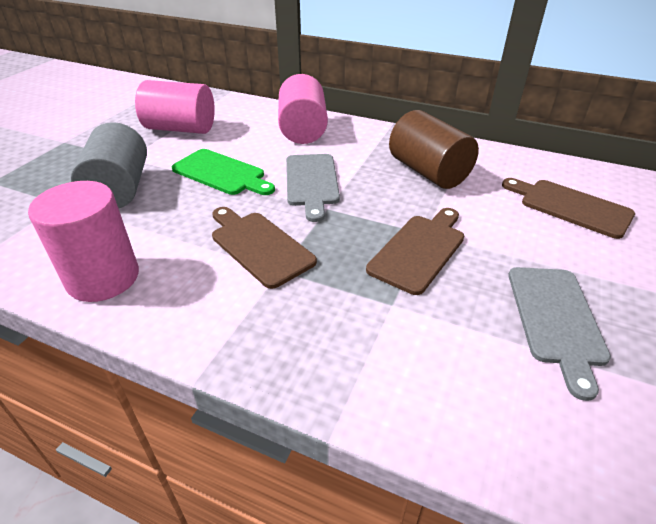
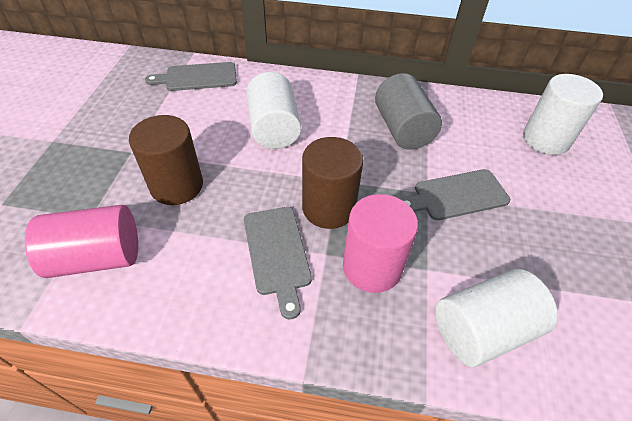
brown cutting board: [212,207,317,289] [366,208,464,295] [502,178,635,239] = 3 -> none = 0
brown cylinder: [389,110,479,189] = 1 -> [129,115,203,205] [302,137,363,229] = 2
green cutting board: [172,149,275,195] = 1 -> none = 0
grey cutting board: [286,154,340,222] [508,267,611,401] = 2 -> [145,62,237,91] [244,207,312,319] [401,169,510,220] = 3
pink cylinder: [28,181,139,302] [135,80,215,134] [278,74,328,144] = 3 -> [25,205,138,278] [343,194,418,293] = 2
white cylinder: none = 0 -> [246,72,301,149] [436,269,558,367] [523,74,603,155] = 3

